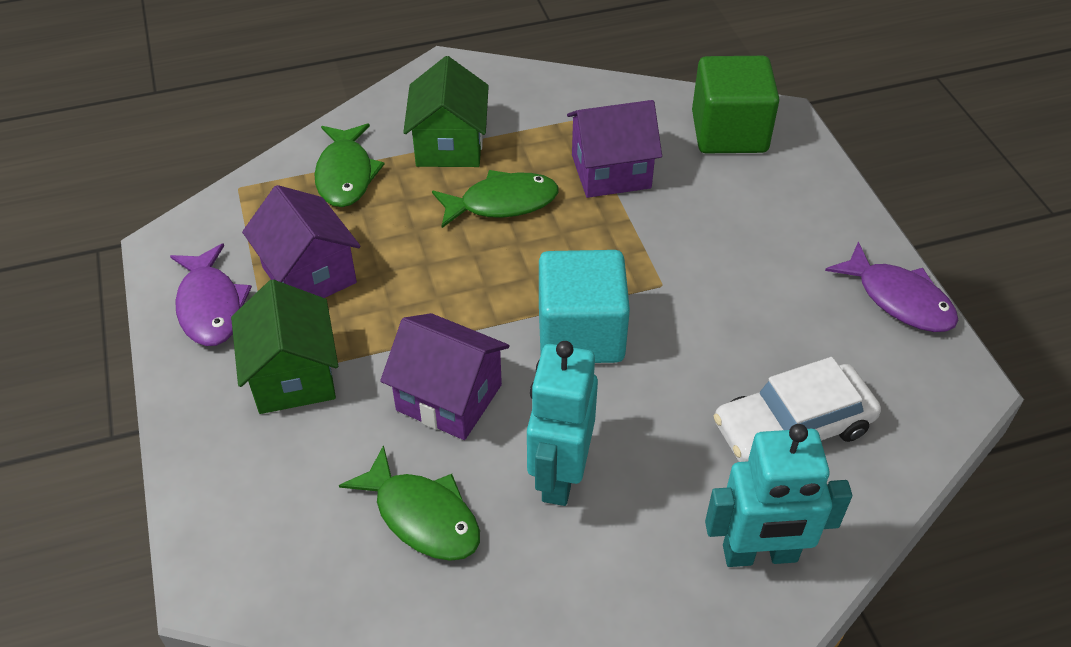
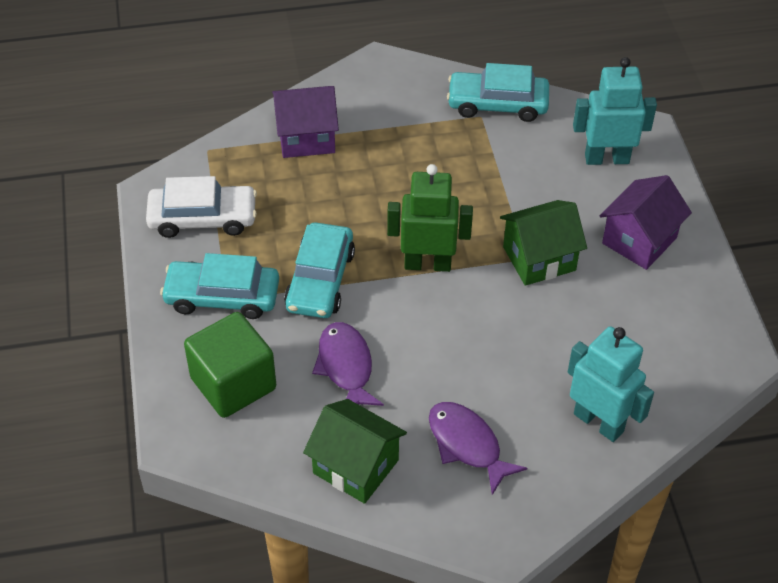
green fish: [315,123,384,207] [339,445,480,561] [432,170,558,228] = 3 -> none = 0
green robot: none = 0 -> [387,164,473,272] = 1
purple house: [242,185,361,298] [380,313,510,440] [567,100,662,198] = 3 -> [272,86,339,158] [600,175,692,270] = 2
turquoise car: none = 0 -> [160,253,279,319] [284,222,355,318] [447,63,549,122] = 3
turquoise cube: [539,250,630,363] = 1 -> none = 0

